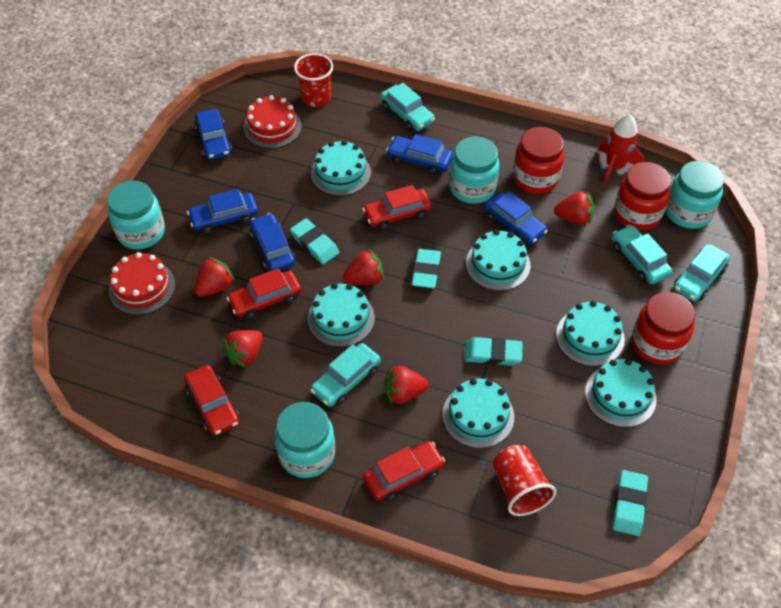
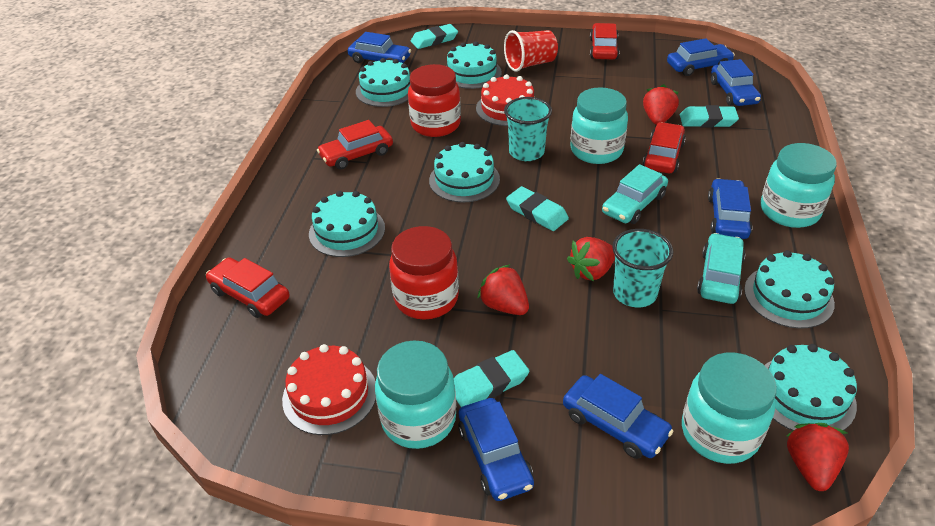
blue car: [187,189,258,234] [195,109,232,160] [250,213,295,271] [386,134,453,175] [483,191,548,245] = 5 -> [348,32,411,63] [458,398,534,501] [563,374,674,459] [667,38,735,76] [708,178,752,239] [711,59,761,106] = 6
red cup: [294,53,333,107] [493,445,556,516] = 2 -> [504,30,558,72] = 1
red jar: [513,127,564,194] [614,162,671,230] [632,292,695,365] = 3 -> [389,226,459,320] [408,64,461,137] = 2
red rocket: [598,114,644,185] = 1 -> none = 0
red strawberry: [195,257,235,297] [222,330,263,368] [343,249,384,285] [384,365,428,404] [554,191,594,225] = 5 -> [477,265,529,315] [567,237,615,281] [643,84,679,125] [787,423,849,491] = 4
turquoise car: [310,343,381,407] [380,83,435,131] [612,225,672,284] [674,244,730,302] = 4 -> [602,164,668,224] [697,233,746,304] = 2
turquoise cup: none = 0 -> [504,97,552,161] [612,229,673,307] = 2

